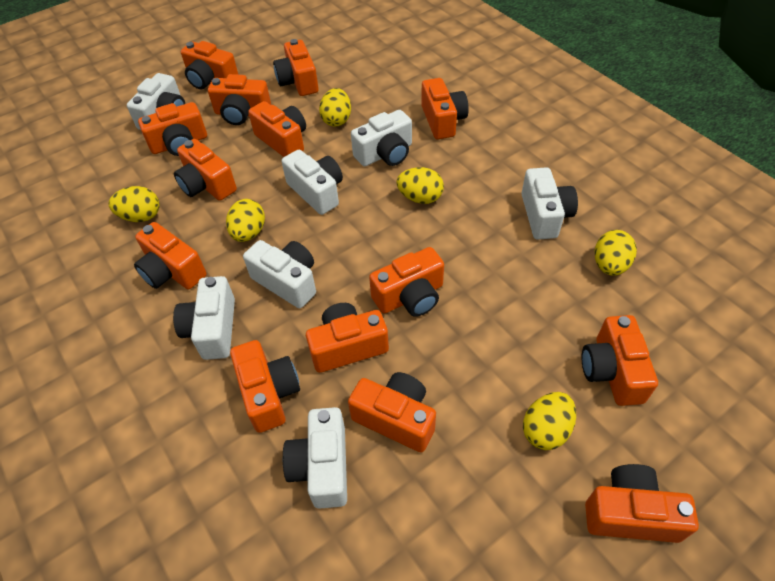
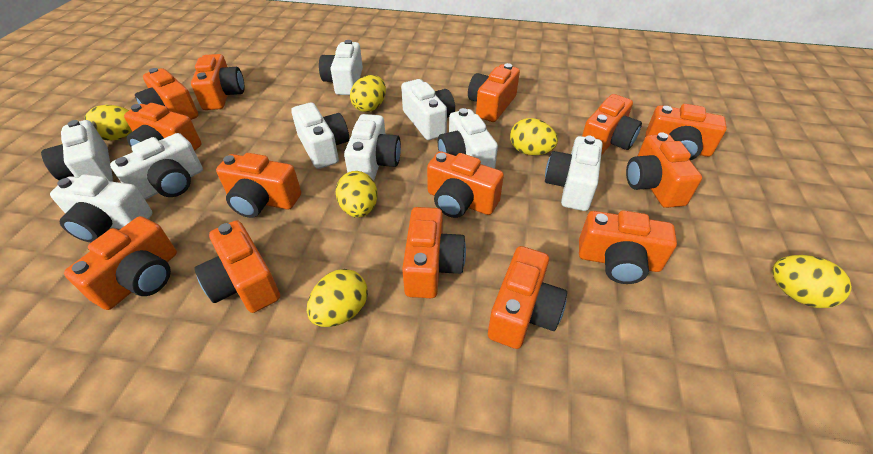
white camera: [127,73,185,130] [173,276,235,360] [243,240,316,308] [282,150,343,215] [283,407,347,509] [351,110,412,166] [521,167,578,240] = 7 -> [41,120,113,182] [50,174,153,242] [110,133,203,200] [291,102,349,169] [319,40,363,95] [344,114,401,181] [401,79,455,140] [438,108,498,169] [545,136,602,211] = 9

